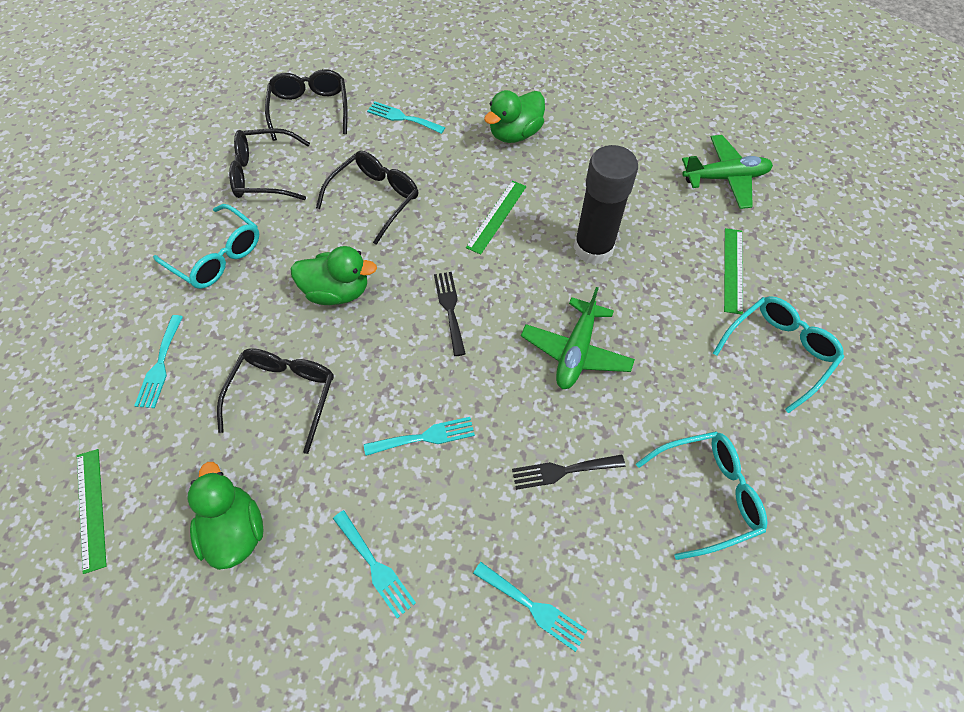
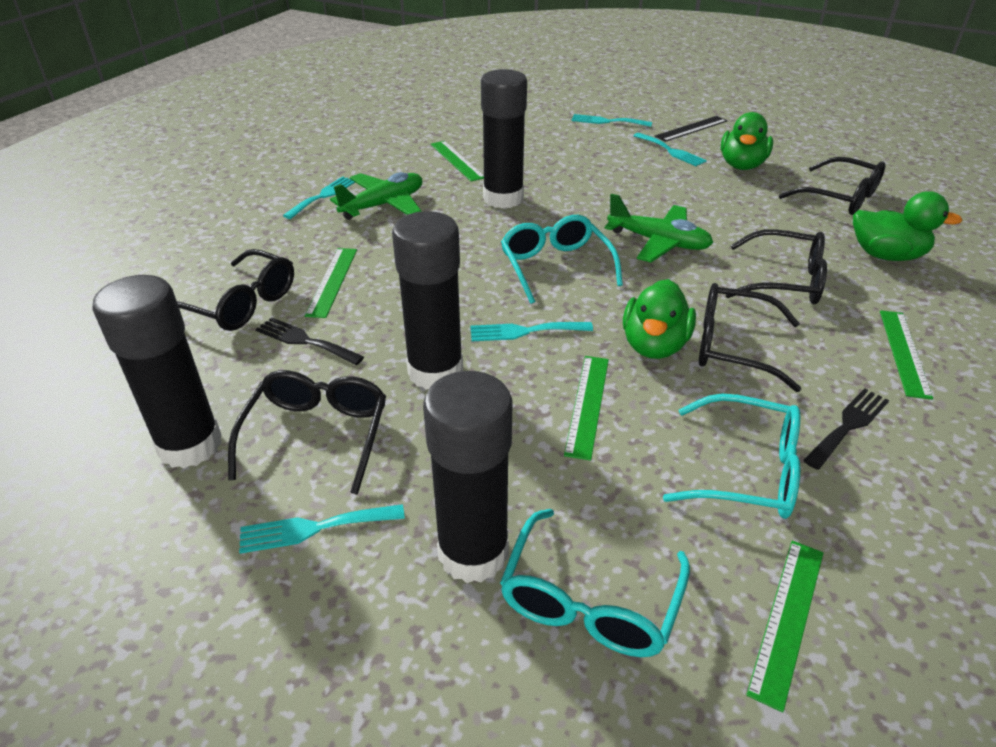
black glasses: [217,348,334,454] [229,128,310,200] [265,69,348,141] [316,150,418,245] = 4 -> [177,249,294,331] [228,370,386,495] [699,283,801,392] [725,229,827,304] [779,157,886,215] = 5
black glue stick: [574,145,638,265] = 1 -> [92,275,222,468] [392,211,463,390] [423,371,512,583] [481,69,527,209] = 4
black ruler: none = 0 -> [655,116,728,142] = 1
green ruler: [77,449,107,574] [466,181,527,255] [724,228,743,315] = 3 -> [305,248,357,318] [431,141,484,182] [564,356,609,461] [746,541,823,713] [880,310,933,400] = 5

